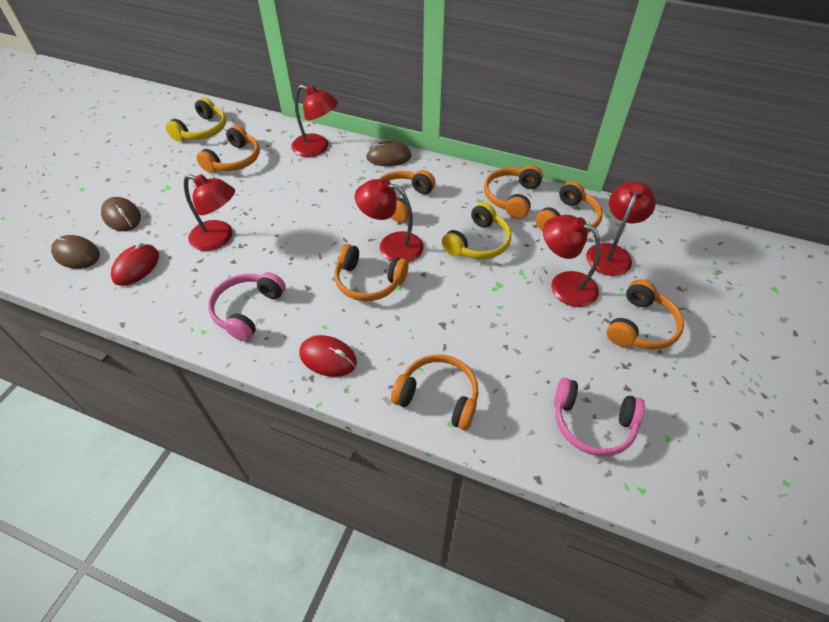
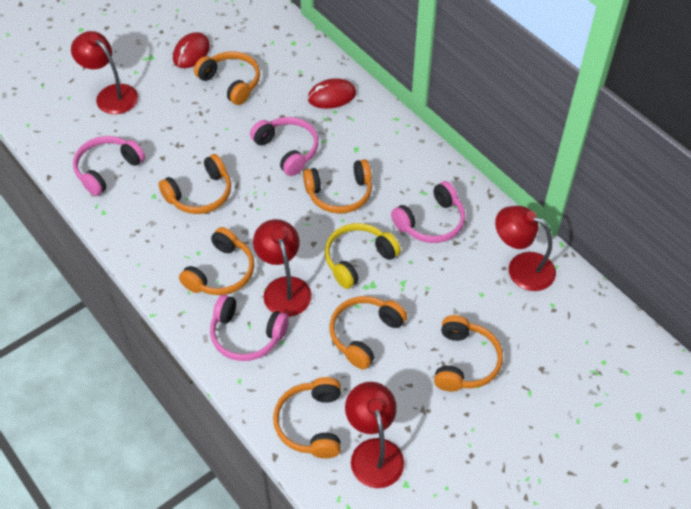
brown mouse: [51,235,100,269] [101,197,141,231] [366,141,411,166] = 3 -> none = 0
pink headphones: [208,272,286,341] [554,378,645,457] = 2 -> [73,136,145,196] [210,295,289,361] [250,117,319,176] [391,181,465,243] = 4
red lamp: [184,174,235,251] [291,85,338,157] [355,179,424,262] [543,215,601,307] [586,181,656,276] = 5 -> [71,31,138,114] [253,219,312,317] [345,382,404,488] [495,206,556,291] = 4
yellow headphones: [166,97,226,142] [442,202,512,259] = 2 -> [325,223,401,289] = 1

